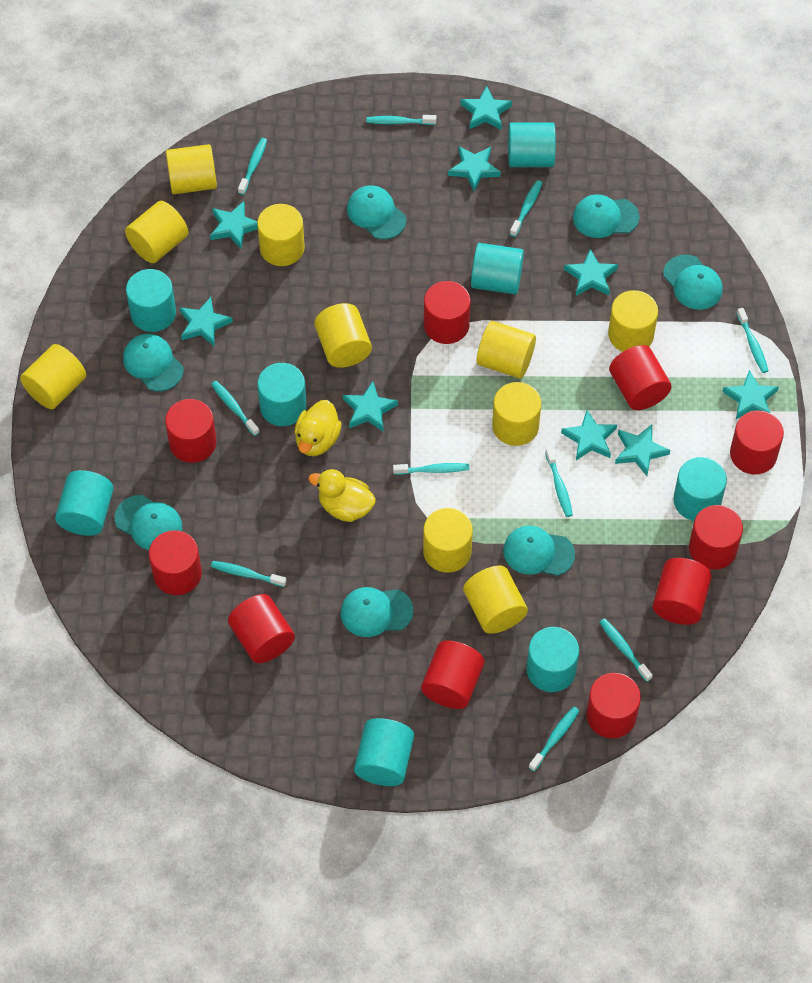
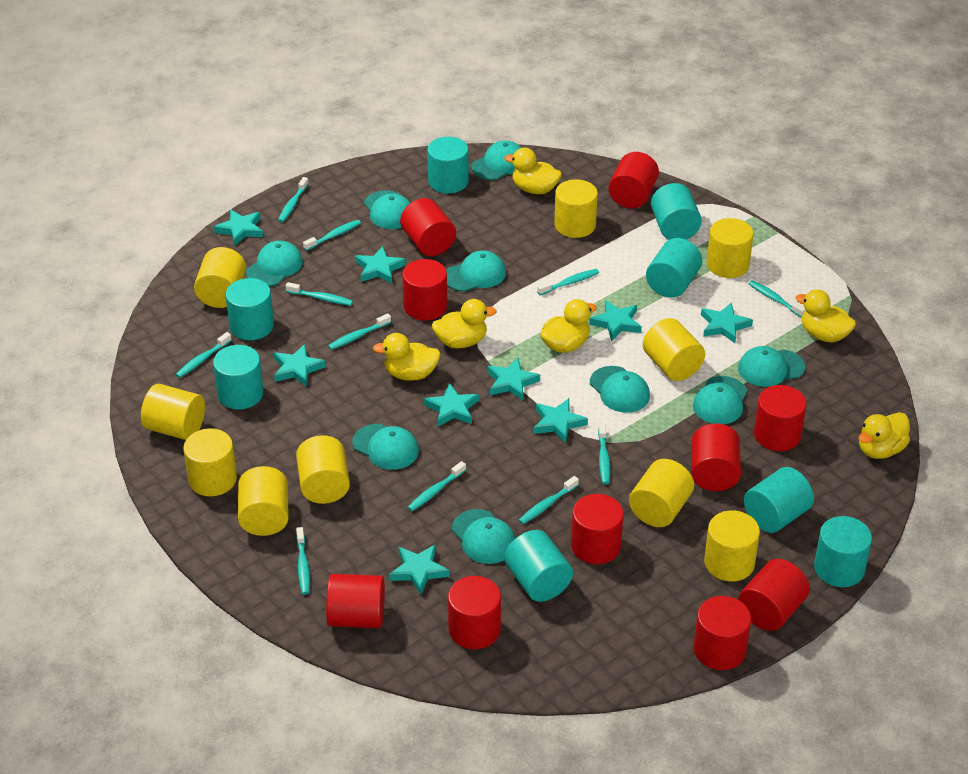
turquoise cap: [115,495,182,550] [123,334,184,391] [340,587,413,637] [347,185,406,240] [503,525,575,576] [573,194,640,238] [663,255,723,310] = 7 -> [246,241,303,286] [352,424,419,470] [364,190,410,229] [446,251,506,292] [452,509,515,564] [471,141,521,180] [590,366,650,413] [693,376,748,424] [738,346,805,387] = 9
turquoise toothbrush: [211,381,260,436] [211,561,286,587] [238,138,267,195] [366,115,436,125] [393,463,469,475] [510,180,542,237] [529,707,579,772] [545,447,573,517] [599,618,653,682] [736,308,769,373] = 10 -> [175,332,232,378] [278,177,309,222] [285,282,353,306] [296,527,310,595] [303,220,361,251] [328,313,391,350] [407,461,466,511] [519,476,579,524] [537,269,599,295] [598,423,610,484] [748,280,806,318] = 11
yellow duck: [295,400,342,456] [308,469,376,522] = 2 -> [373,333,441,381] [432,299,497,348] [504,147,562,194] [540,299,597,353] [795,289,856,342] [858,412,910,459] = 6

